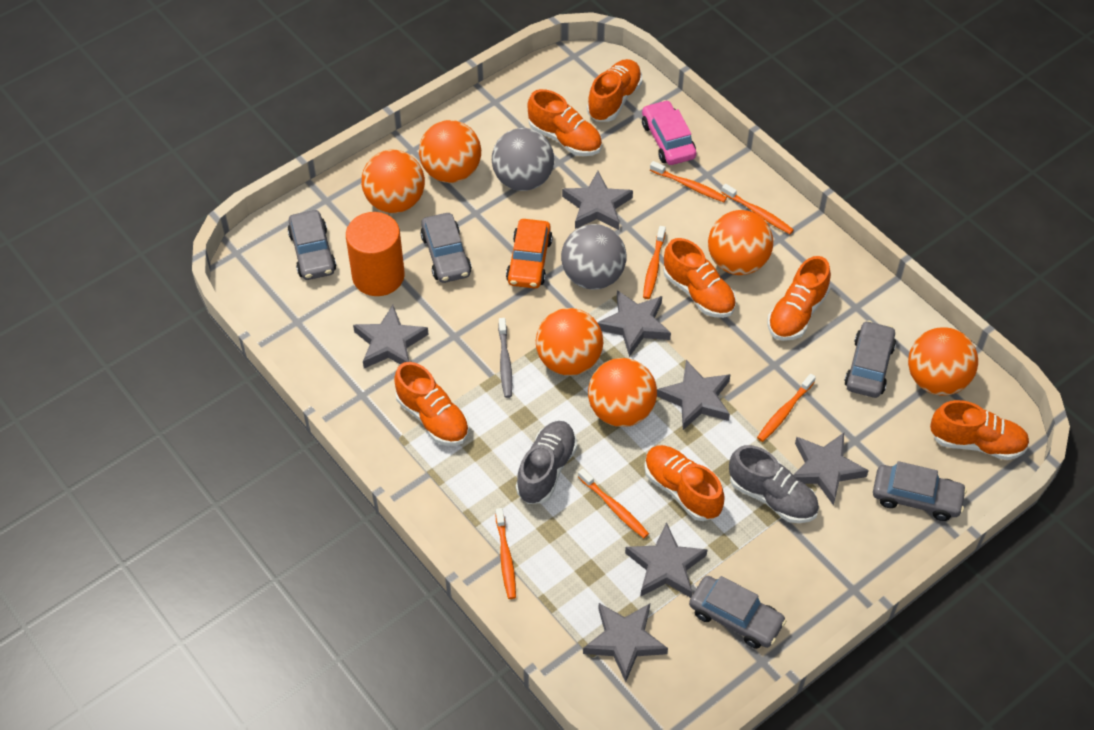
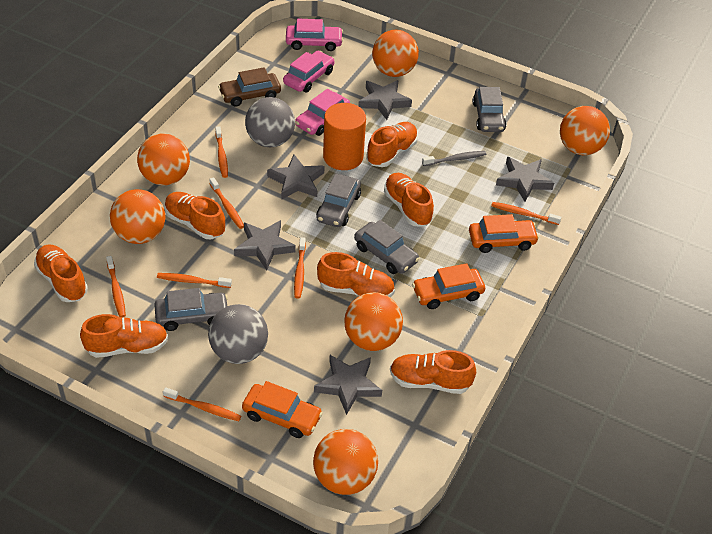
brown car: none = 0 -> [218,67,281,107] = 1
grey car: [288,210,337,280] [420,213,472,283] [689,576,786,649] [844,320,896,398] [873,461,967,521] = 5 -> [154,288,228,331] [316,174,361,227] [354,220,420,274] [473,87,506,132] = 4
grey shoe: [516,421,577,504] [729,445,819,523] = 2 -> none = 0
grey star: [353,305,429,368] [562,171,633,230] [583,603,668,682] [597,290,671,357] [625,522,708,598] [657,360,731,430] [793,433,869,505] = 7 -> [234,220,296,271] [267,154,325,200] [314,355,382,415] [358,80,412,120] [496,157,554,202] = 5
orange car: [506,219,553,288] = 1 -> [242,381,323,438] [412,263,485,309] [469,214,539,253] = 3
orange toothbrush: [495,508,516,599] [578,469,649,538] [643,226,666,299] [650,161,727,202] [721,184,794,234] [757,374,816,442] = 6 -> [106,256,126,317] [157,273,232,288] [163,387,241,421] [209,177,244,229] [215,126,228,178] [294,237,306,299] [491,202,561,225] = 7
pink car: [642,100,696,165] = 1 -> [283,51,334,92] [286,19,343,51] [295,89,350,136] = 3

